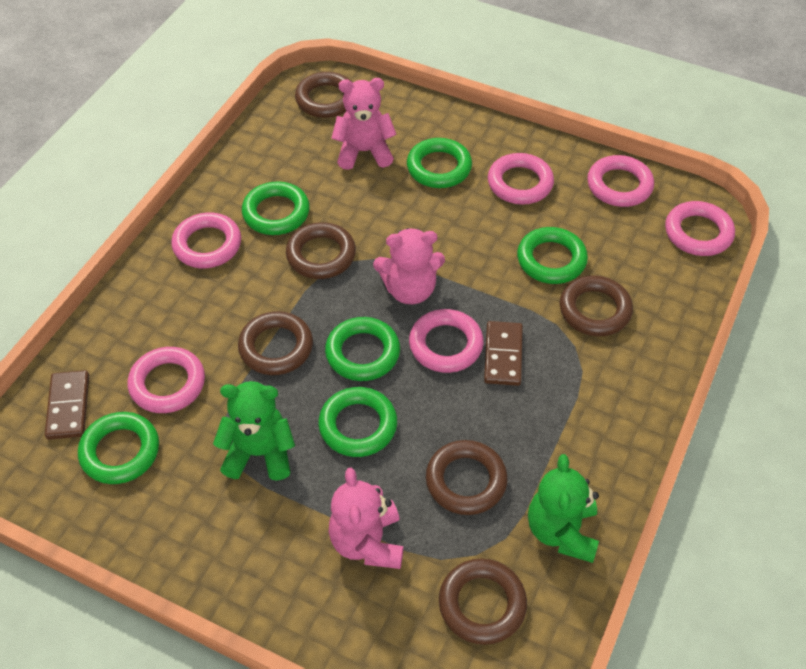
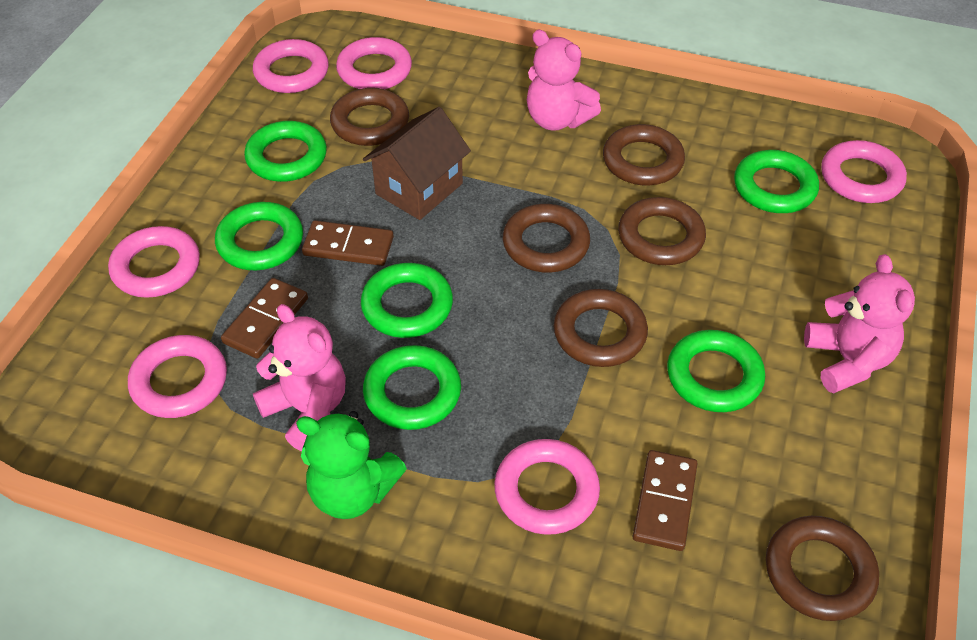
brown domino: [45,370,89,440] [484,321,523,386] = 2 -> [221,278,308,359] [302,220,394,266] [633,450,698,551] = 3
brown house: none = 0 -> [363,107,471,220] = 1
green teddy bear: [213,381,295,481] [528,454,599,563] = 2 -> [296,411,407,519] = 1

